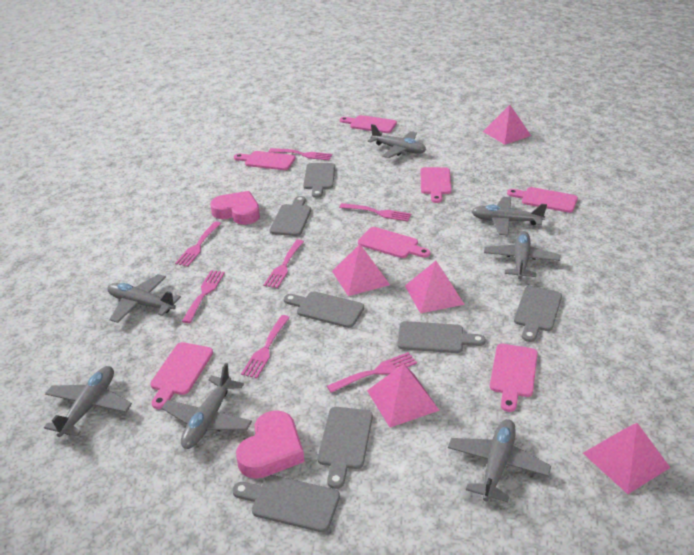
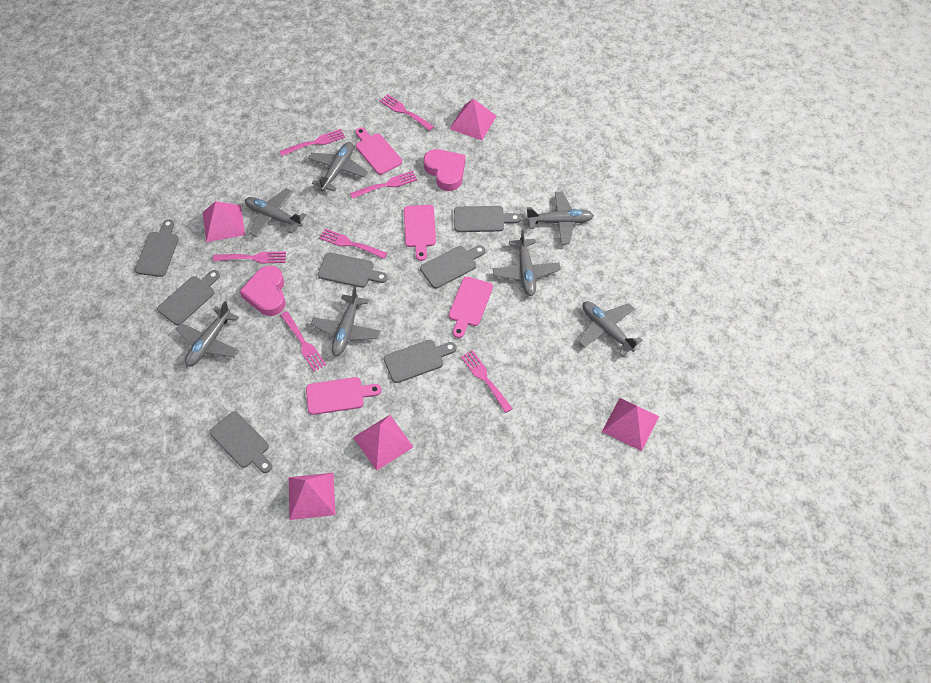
pink cutting board: [150,342,213,409] [234,151,296,170] [340,115,397,133] [358,227,431,258] [421,167,452,203] [490,344,538,412] [507,187,578,213] = 7 -> [306,377,381,415] [355,127,402,175] [404,205,436,261] [449,277,493,338] = 4

